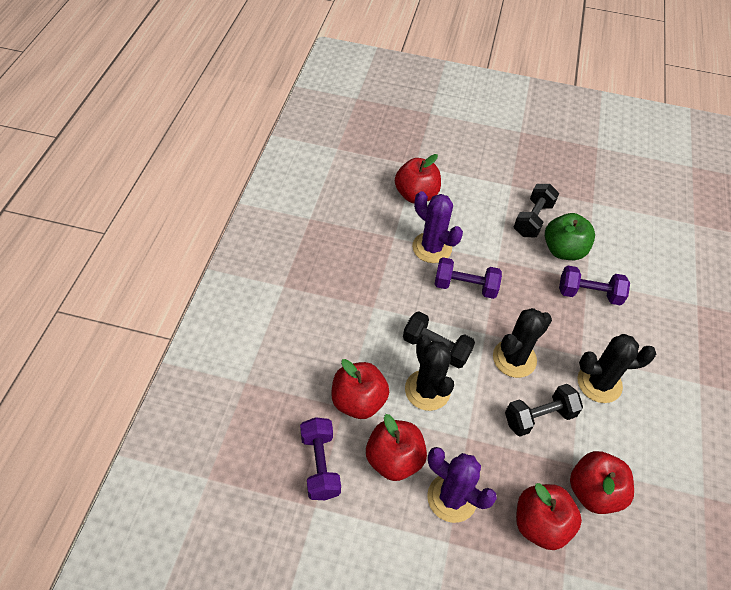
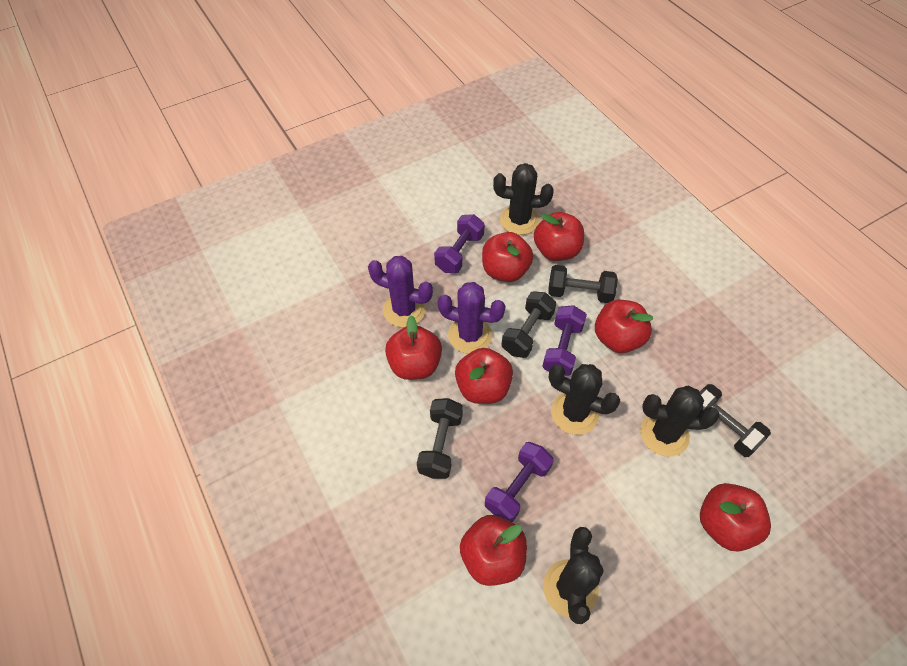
black cactus: [405,335,454,411] [493,308,552,378] [577,334,656,403] = 3 -> [493,163,554,235] [543,527,604,624] [549,364,621,435] [640,386,720,457] = 4
black dumbbell: [403,311,475,369] [505,384,583,437] [514,184,559,237] = 3 -> [417,398,463,479] [501,291,556,358] [548,265,618,303] [699,384,771,457] = 4
green apple: [545,213,595,260] = 1 -> none = 0
red apple: [331,359,389,419] [366,414,427,481] [395,154,441,203] [516,483,582,550] [570,451,634,514] = 5 -> [385,315,442,380] [455,348,513,404] [460,515,527,586] [482,232,533,282] [534,212,584,261] [595,300,653,353] [700,483,771,551] = 7

